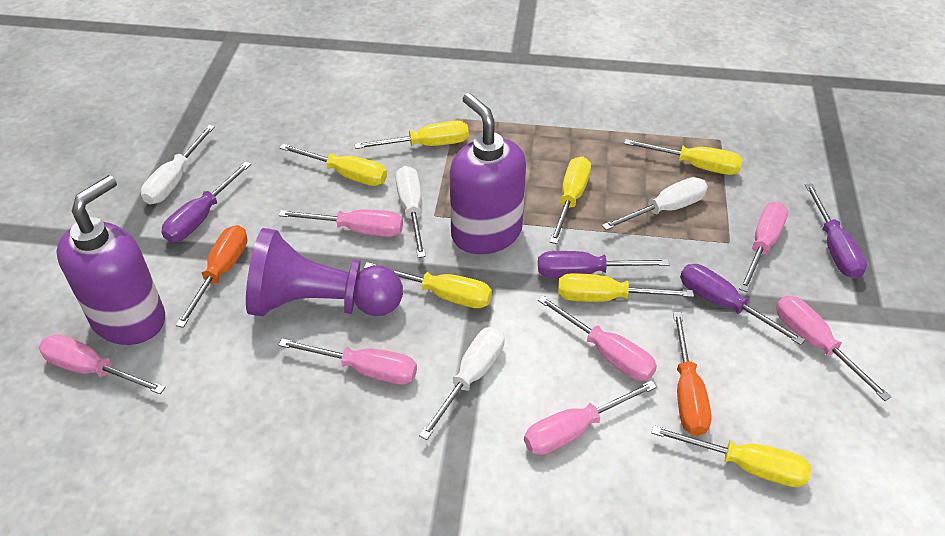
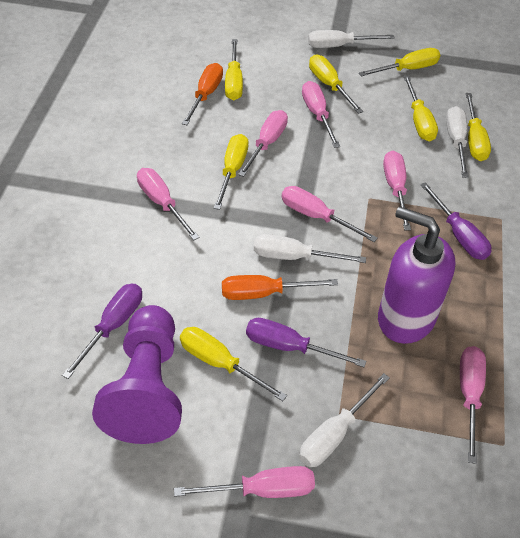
purple screwdriver: [161,161,251,242] [538,251,669,278] [680,264,805,345] [805,183,867,279] = 4 -> [62,284,142,379] [246,318,366,367] [420,182,491,260] = 3
purple soap dispenser: [56,175,165,345] [449,93,526,254] = 2 -> [378,206,455,344] = 1

